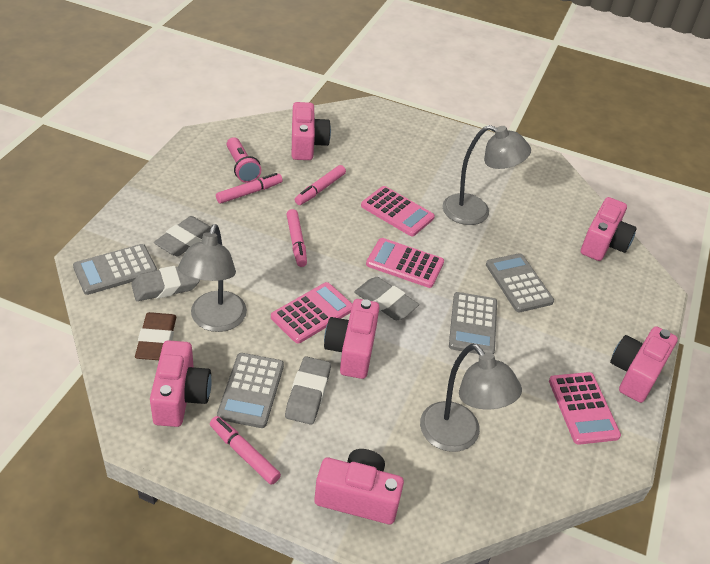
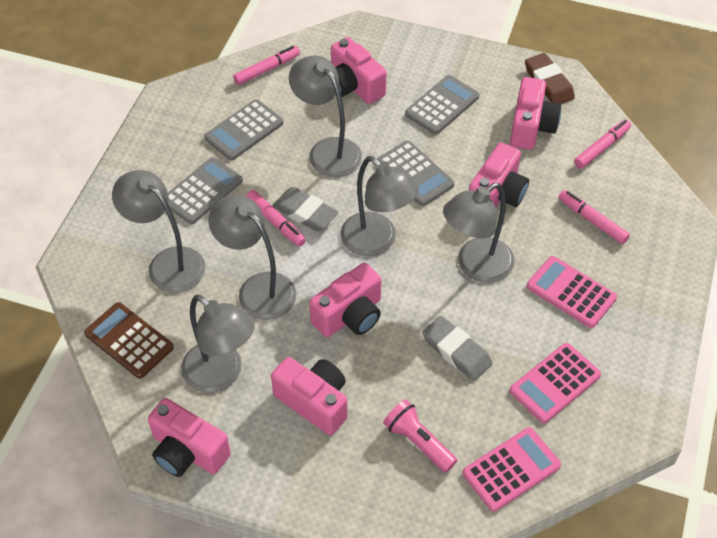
brown calculator: none = 0 -> [84,302,174,379] = 1
grey eraser: [131,266,200,301] [154,216,211,257] [285,356,331,425] [354,277,419,320] = 4 -> [272,187,339,231] [422,316,492,381] = 2
grey lamp: [178,224,247,332] [420,344,522,452] [442,125,531,225] = 3 -> [112,170,206,293] [181,295,255,393] [209,195,296,320] [289,55,362,177] [340,156,419,256] [443,183,514,283] = 6
pink calculator: [271,282,352,343] [361,186,435,236] [366,238,444,288] [549,372,621,445] = 4 -> [462,427,561,512] [510,343,601,423] [527,256,617,328] = 3

